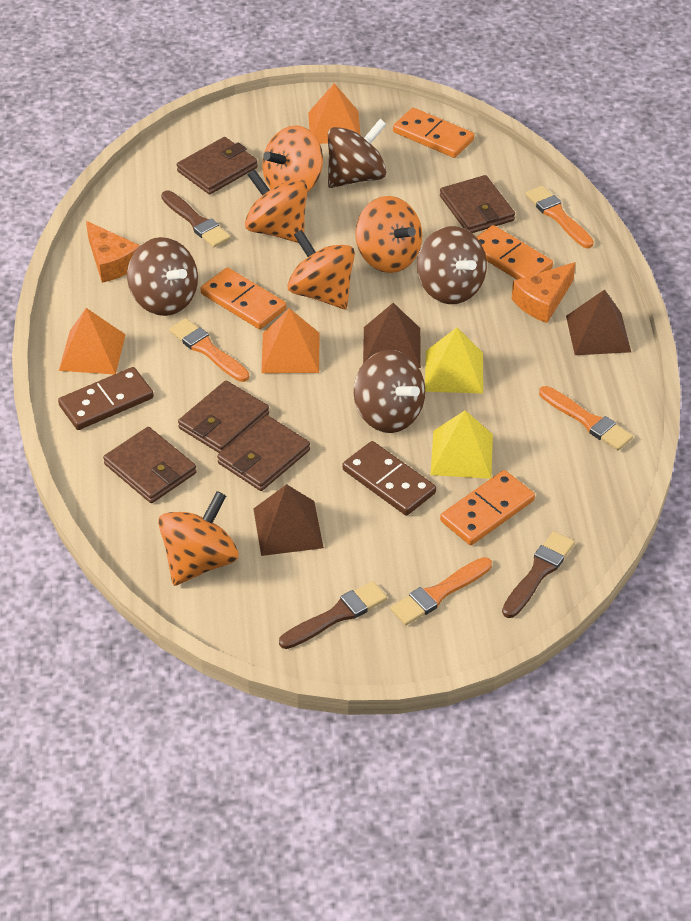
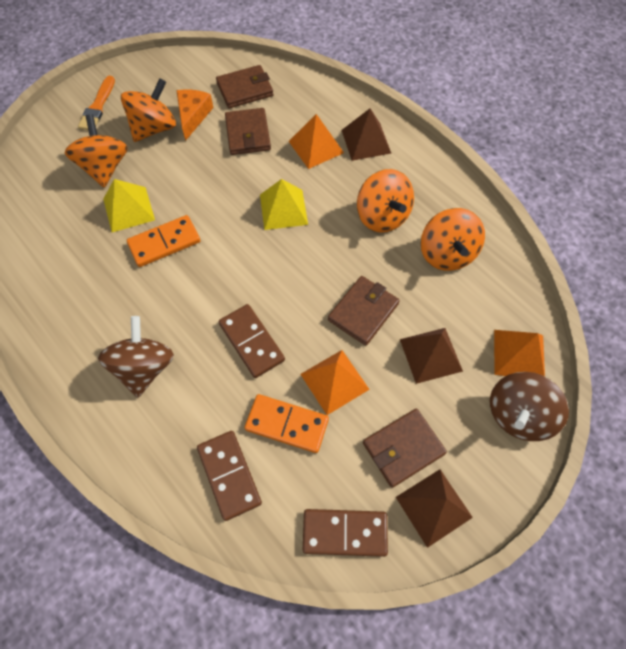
brown brush: [161,191,231,247] [279,581,387,649] [502,531,575,618] = 3 -> none = 0
brown domino: [58,367,154,430] [342,441,436,515] = 2 -> [197,431,262,521] [219,304,285,378] [303,509,388,557] = 3
brown spinning top: [127,237,198,316] [328,119,387,188] [354,350,425,433] [417,226,487,304] = 4 -> [98,316,174,398] [490,372,569,441] = 2
brown wallet: [103,427,197,503] [177,137,258,195] [178,381,269,453] [217,415,310,491] [440,175,515,233] = 5 -> [216,65,274,108] [225,108,271,155] [328,276,400,346] [363,408,447,488] = 4
orange brush: [169,318,249,382] [390,557,492,625] [525,186,594,248] [539,386,633,450] = 4 -> [78,76,115,130] = 1
orange cheese: [86,221,140,283] [511,262,576,323] = 2 -> [176,90,213,141] = 1
orange domino: [200,267,287,329] [393,108,474,158] [440,470,535,545] [477,225,553,280] = 4 -> [127,215,200,267] [245,394,329,453] = 2
orange spinning top: [158,491,239,586] [245,169,307,243] [262,125,323,192] [287,230,355,309] [355,196,422,273] = 5 -> [65,114,128,187] [121,78,176,142] [357,169,414,233] [421,208,485,271] = 4

